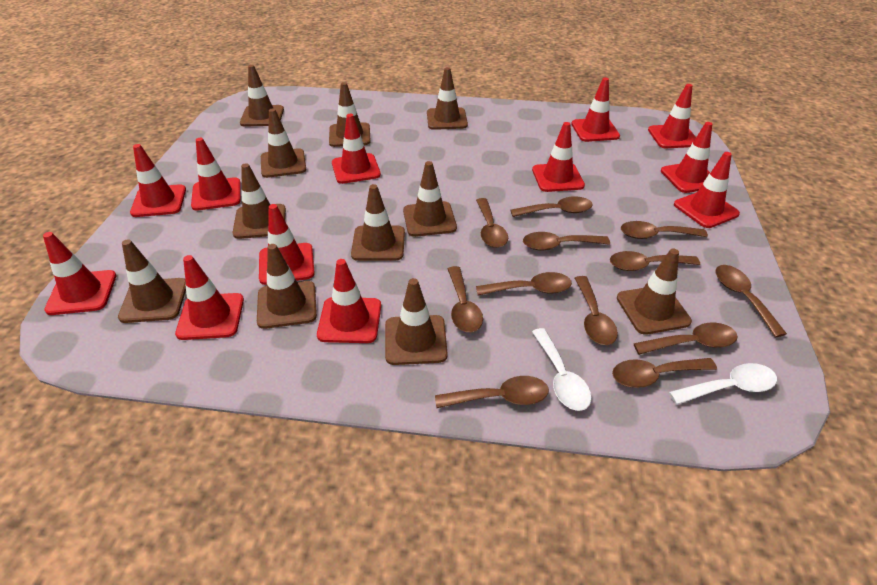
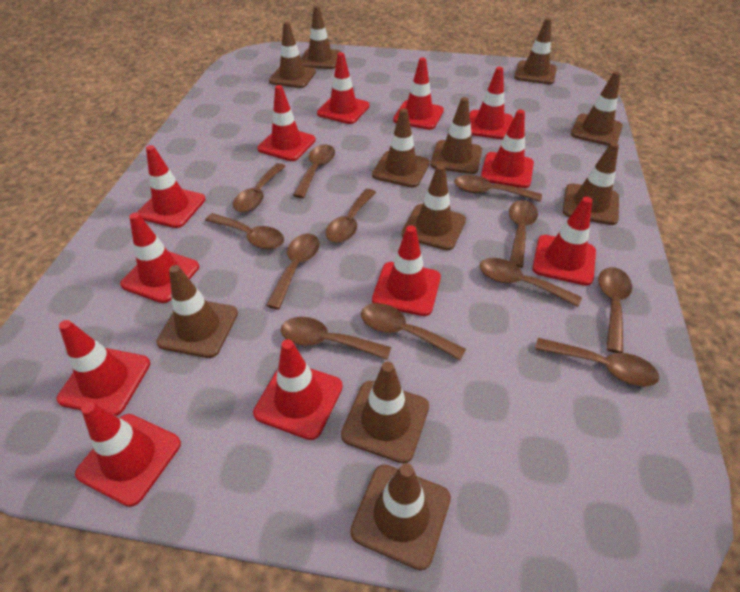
white spoon: [532,328,591,411] [669,363,777,405] = 2 -> none = 0

